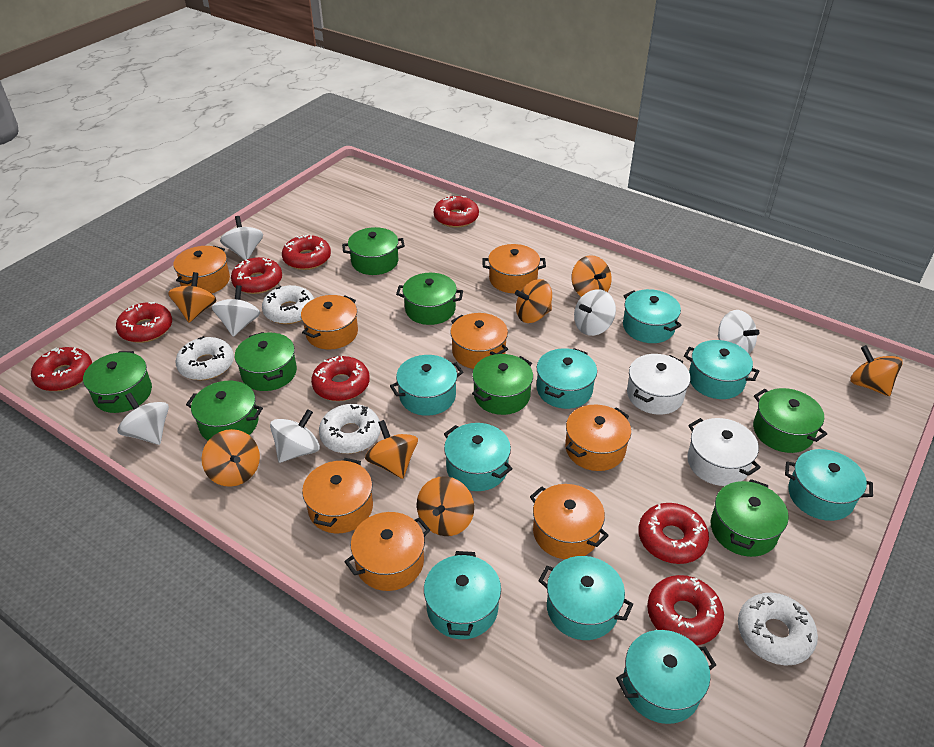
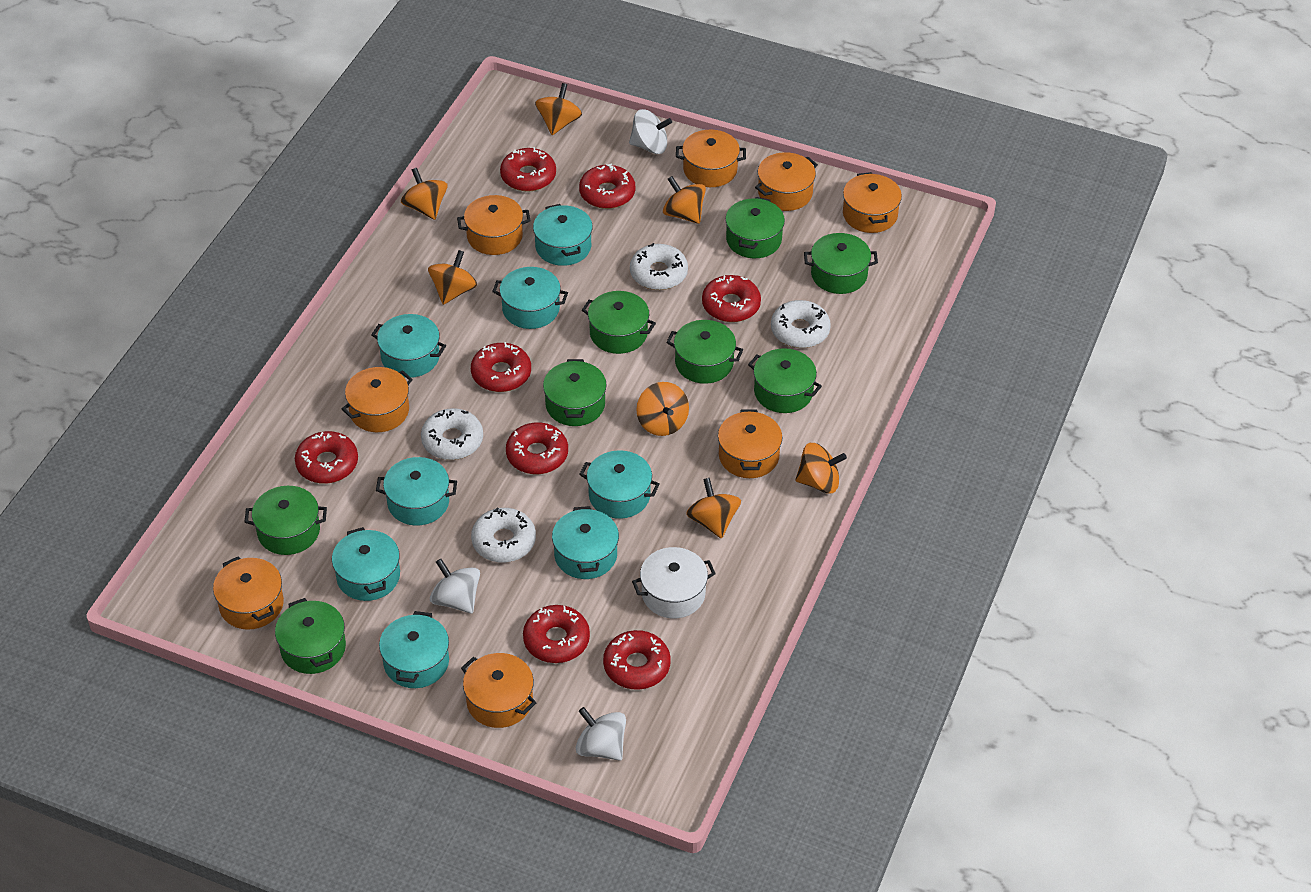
turquoise pot: [390,355,463,416] [424,551,501,639] [444,423,513,491] [537,348,597,409] [538,556,633,640] [616,630,716,724] [623,289,682,343] [684,340,759,399] [785,449,873,521] = 9 -> [332,527,400,601] [371,314,446,378] [376,457,457,526] [379,611,449,688] [492,267,568,329] [533,204,593,266] [552,506,619,579] [579,450,660,519] = 8
white pot: [627,354,691,415] [687,418,761,486] = 2 -> [632,547,716,618] = 1
white spinning top: [117,393,169,445] [212,285,260,337] [220,216,263,260] [270,409,320,463] [574,289,616,336] [718,310,760,354] = 6 -> [430,559,480,614] [575,707,626,761] [629,109,672,154] = 3

